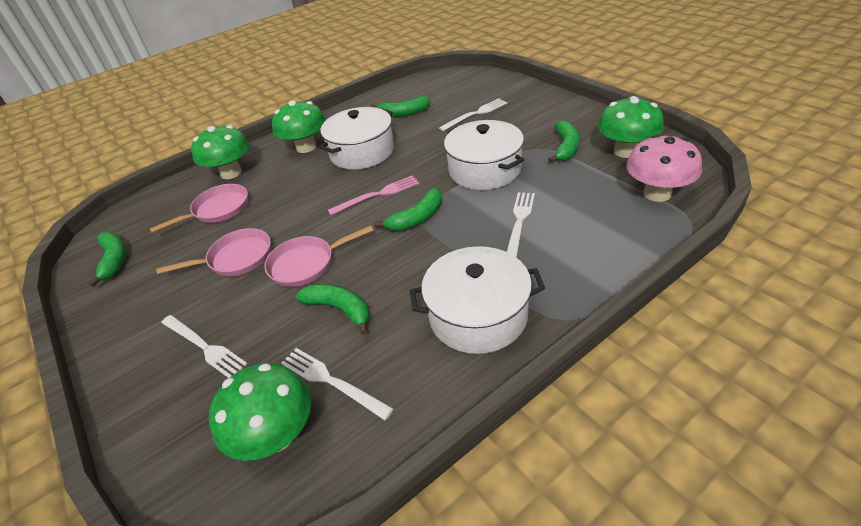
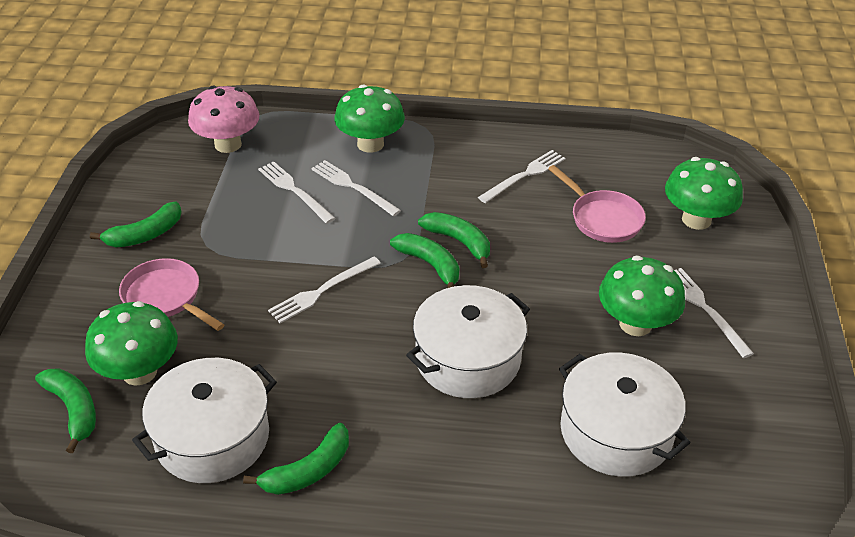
pink fork: [328,176,419,215] = 1 -> none = 0
pink pan: [150,184,248,233] [156,228,271,276] [264,225,374,287] = 3 -> [119,258,224,331] [548,165,646,243] = 2
white fork: [161,315,247,378] [281,348,394,420] [439,98,507,131] [507,192,535,258] = 4 -> [258,161,335,224] [268,257,381,323] [311,160,401,216] [478,150,565,203] [674,268,754,358] = 5

